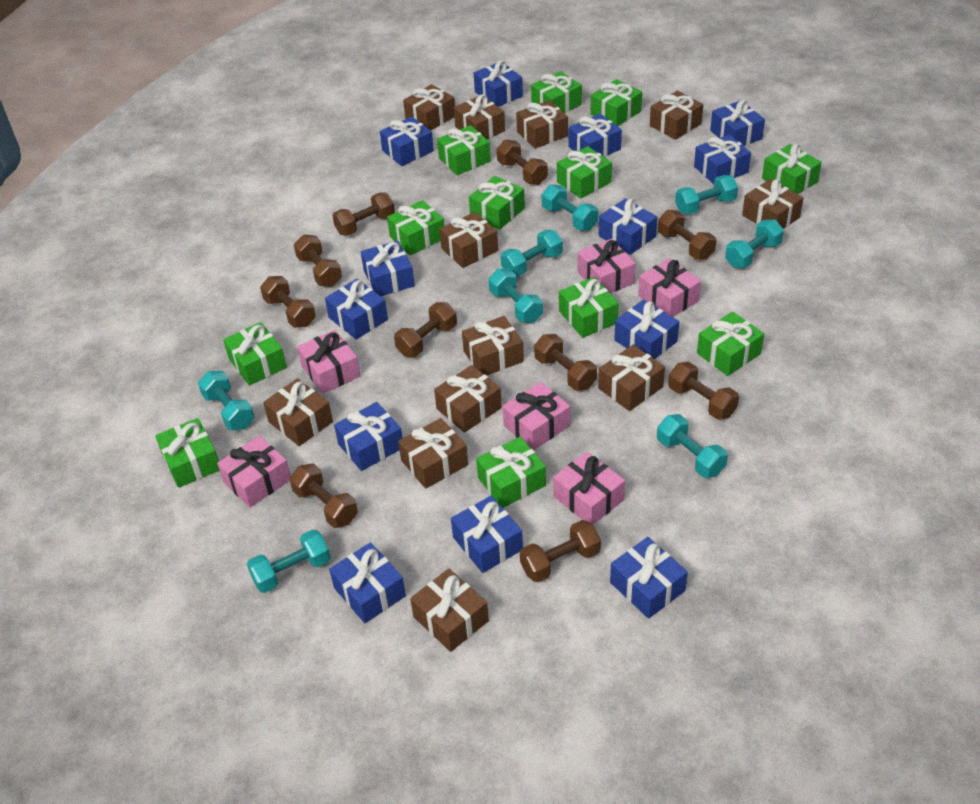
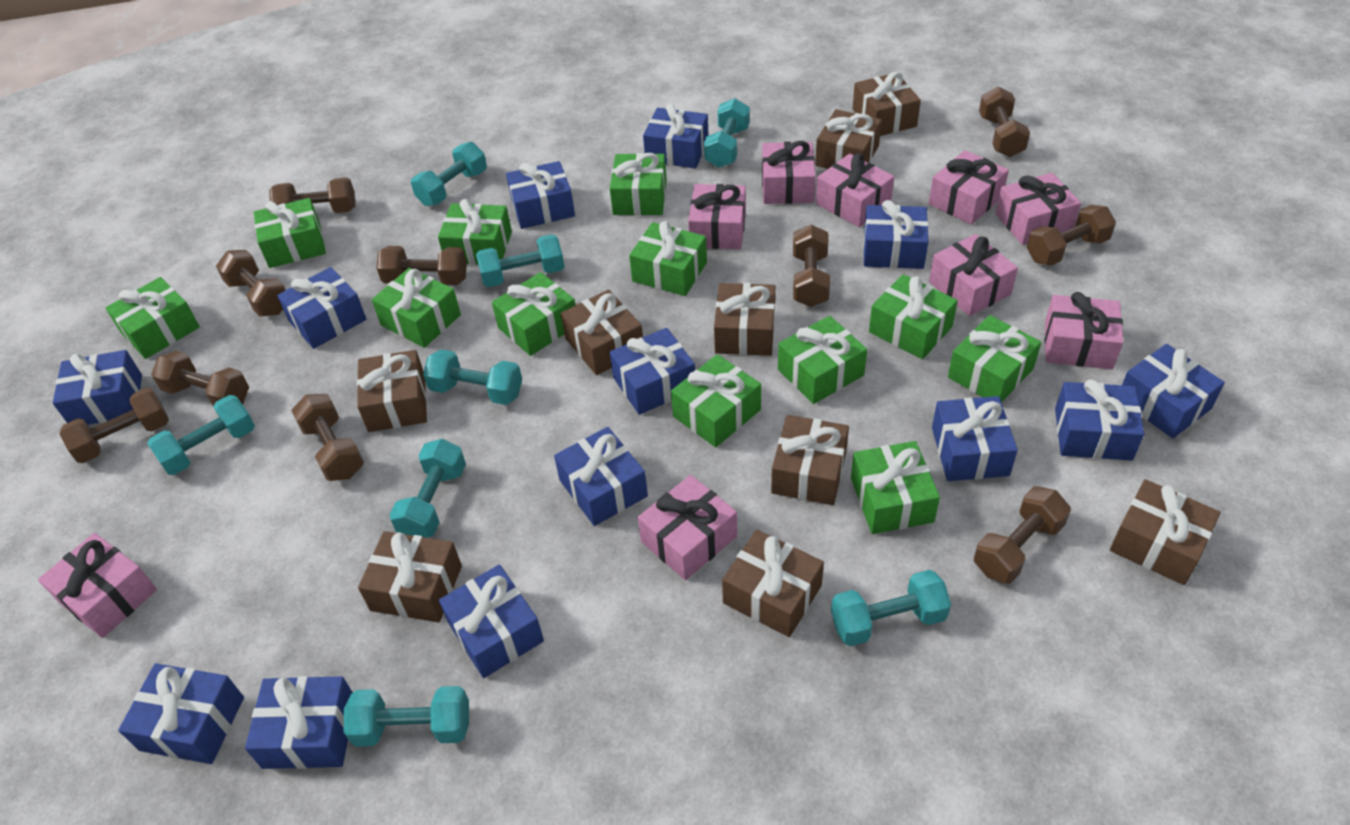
brown gift: [263,378,333,446] [398,418,468,489] [403,84,455,131] [410,568,489,652] [434,365,502,433] [440,212,498,268] [454,94,505,139] [462,316,524,376] [516,100,568,149] [598,345,665,411] [650,91,703,140] [742,179,803,229] = 12 -> [357,350,427,432] [358,531,462,623] [561,290,643,375] [714,283,775,356] [722,530,824,637] [771,415,849,505] [815,109,882,169] [852,72,921,136] [1110,479,1220,585] = 9
pink gift: [217,436,291,508] [297,330,360,394] [503,382,570,450] [553,452,625,525] [578,239,636,293] [638,258,701,317] = 6 -> [38,533,157,638] [638,475,737,580] [688,184,746,249] [762,141,816,204] [816,154,894,227] [929,150,1009,225] [929,234,1018,316] [995,173,1081,245] [1045,292,1123,369] = 9

